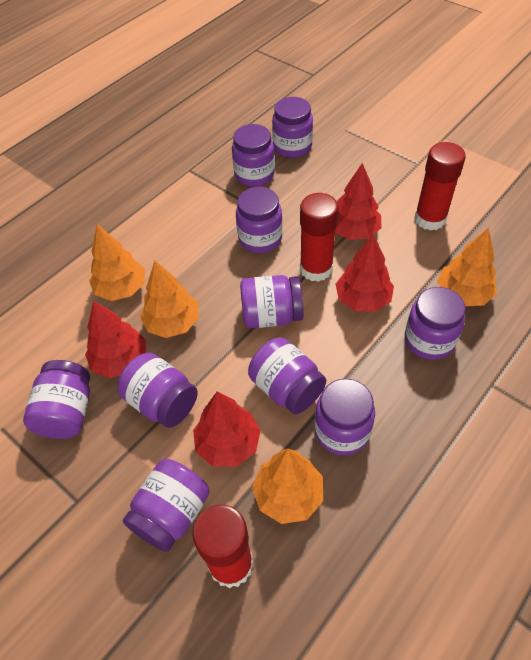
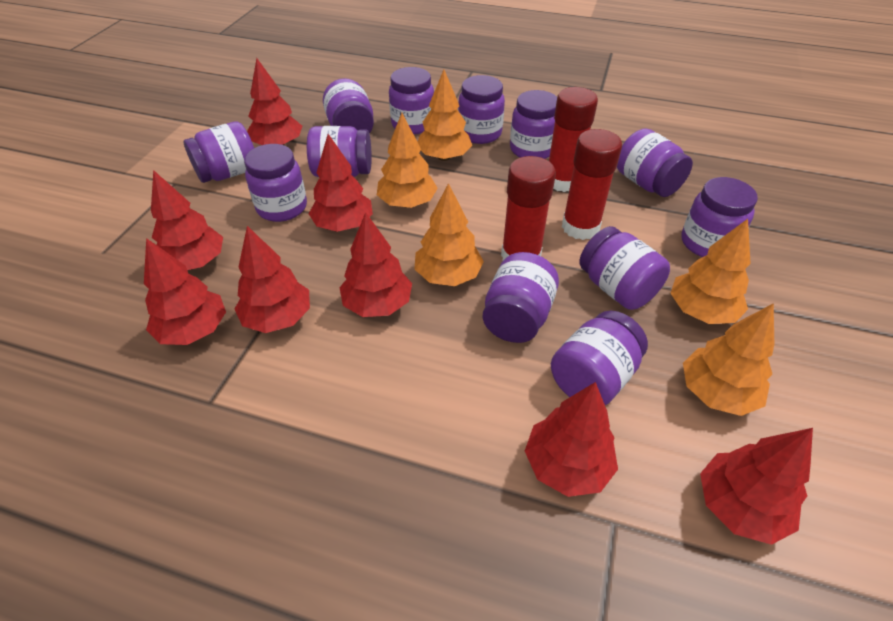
orange tree: [89,224,145,301] [140,261,199,338] [252,449,323,524] [437,228,497,306] = 4 -> [377,113,438,208] [415,183,484,286] [417,70,472,161] [670,219,751,324] [683,303,774,416] = 5
purple jar: [23,360,90,439] [117,353,198,428] [123,459,210,552] [232,124,275,187] [236,187,283,253] [240,275,304,328] [248,337,326,414] [272,97,313,158] [315,379,375,455] [405,287,466,360] = 10 -> [183,121,254,183] [244,144,307,222] [307,126,372,177] [323,78,374,133] [389,67,434,134] [458,75,505,144] [483,252,559,343] [510,90,557,159] [551,311,648,405] [579,226,670,310] [617,128,693,197] [681,177,758,257] = 12
red tree: [85,301,146,378] [193,392,261,467] [335,163,381,240] [336,234,394,312] = 4 -> [144,238,226,345] [151,170,223,270] [235,226,310,333] [247,58,302,145] [309,134,373,232] [339,212,412,317] [525,382,618,497] [700,428,813,545] = 8

